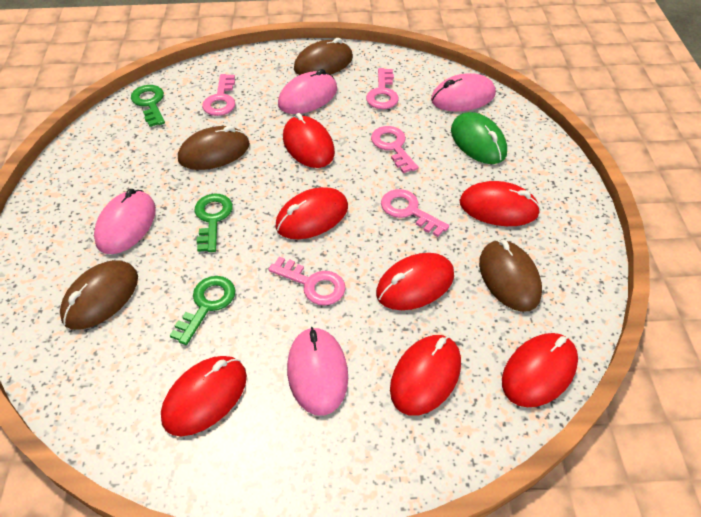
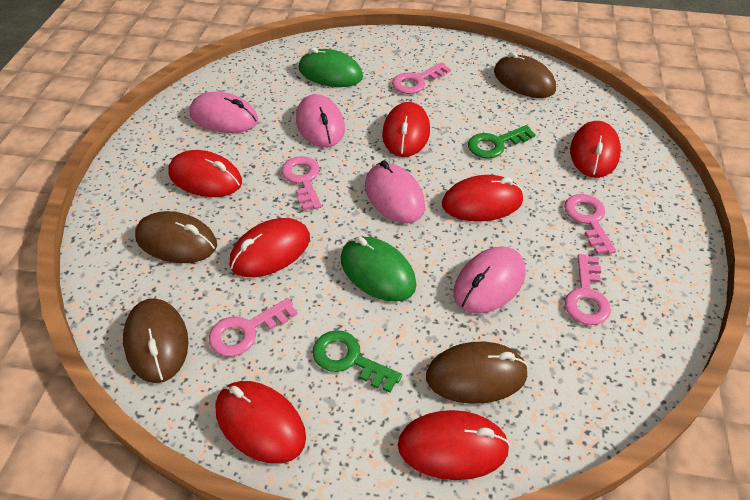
green key: [131,85,165,127] [170,276,236,345] [194,194,233,252] = 3 -> [313,330,402,393] [468,125,536,159] = 2
green mouse: [451,112,507,164] = 1 -> [299,48,363,87] [341,236,416,302] = 2

